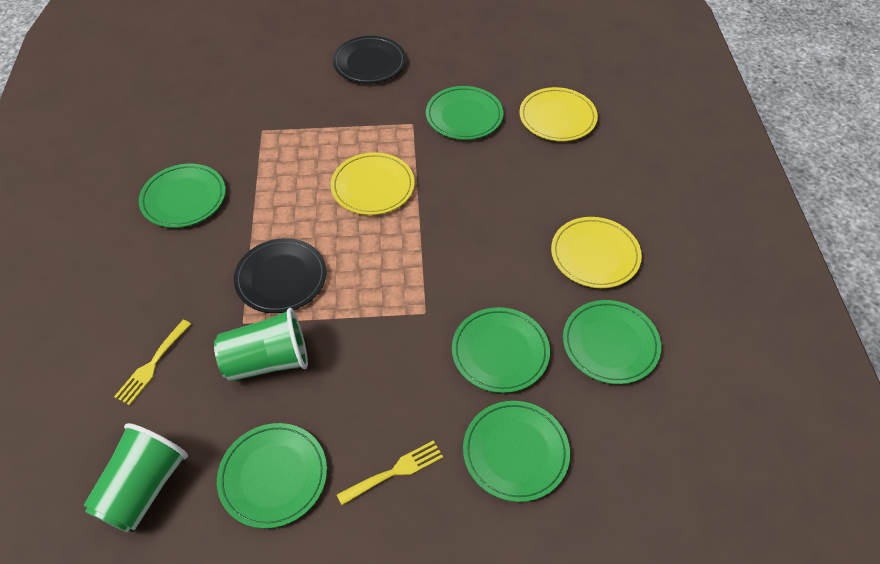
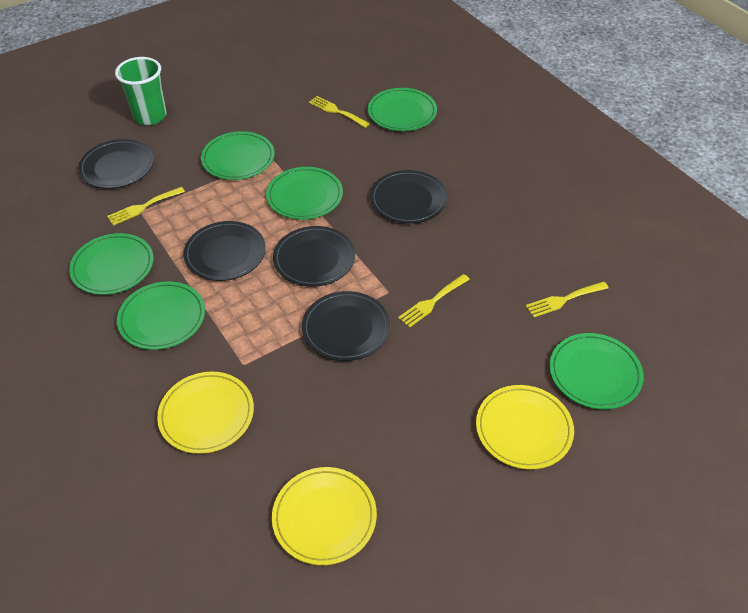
black plate: [234,238,326,313] [333,36,406,84] = 2 -> [78,139,154,189] [183,221,266,281] [273,226,355,287] [302,291,390,361] [370,170,447,224] = 5
green cup: [83,423,188,533] [214,308,308,382] = 2 -> [115,57,167,125] = 1
yellow fork: [114,320,191,405] [337,440,443,505] = 2 -> [107,187,185,226] [309,96,370,128] [398,274,470,328] [526,281,609,318] = 4

